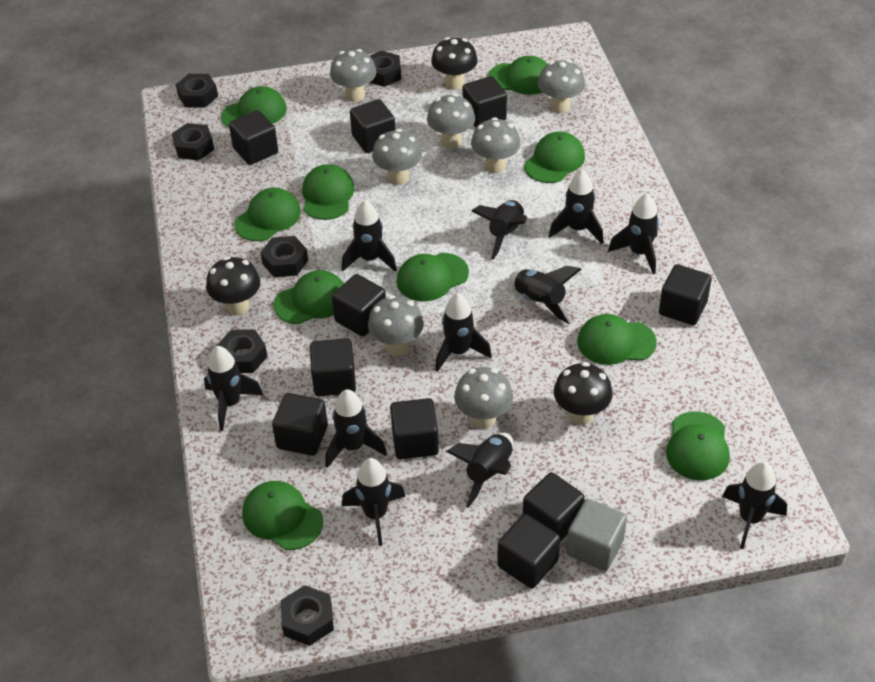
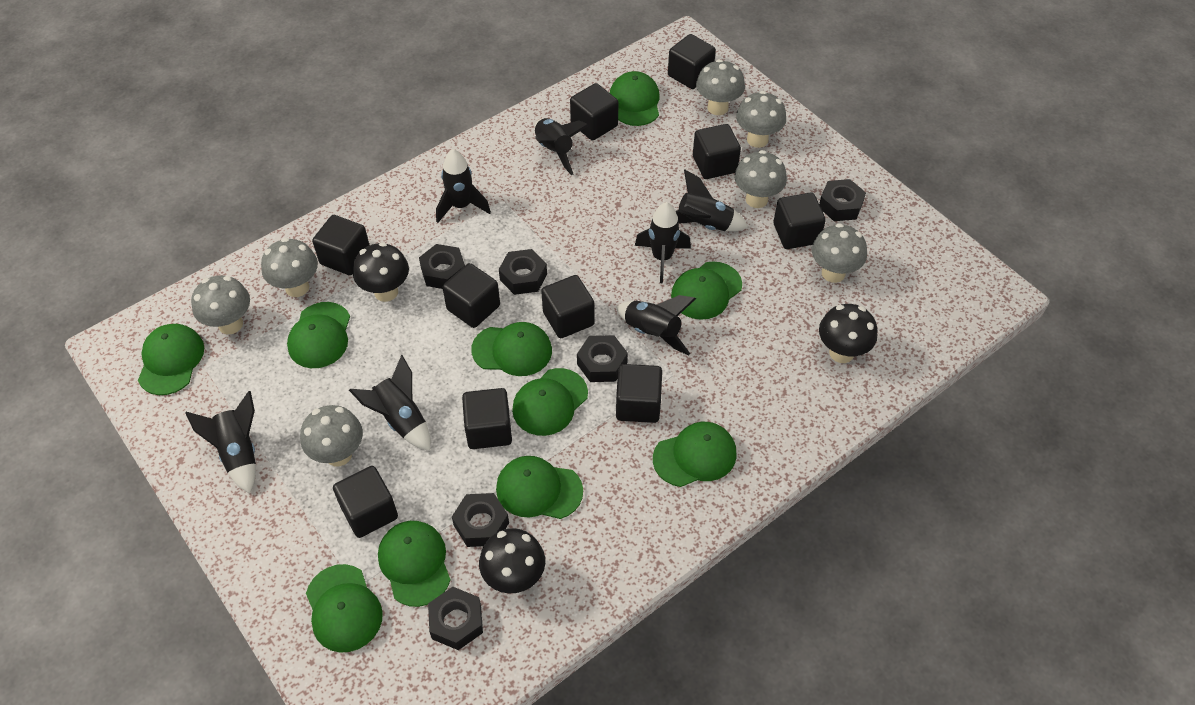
black rocket: [204,346,263,431] [325,389,387,468] [341,200,397,272] [342,458,406,546] [435,293,492,372] [446,433,513,508] [472,200,528,260] [509,266,582,324] [549,170,603,244] [608,194,659,274] [722,462,787,549] = 11 -> [185,391,256,494] [349,355,431,451] [436,149,491,223] [534,118,589,175] [616,295,696,356] [635,202,691,283] [676,169,749,231] = 7
grey cube: [566,499,627,571] = 1 -> none = 0

